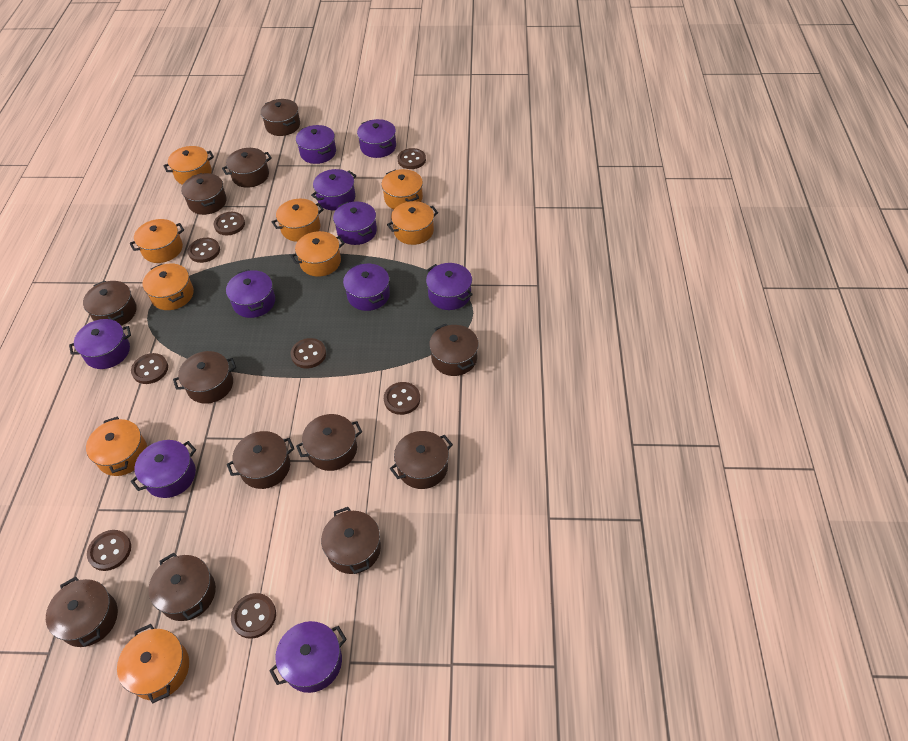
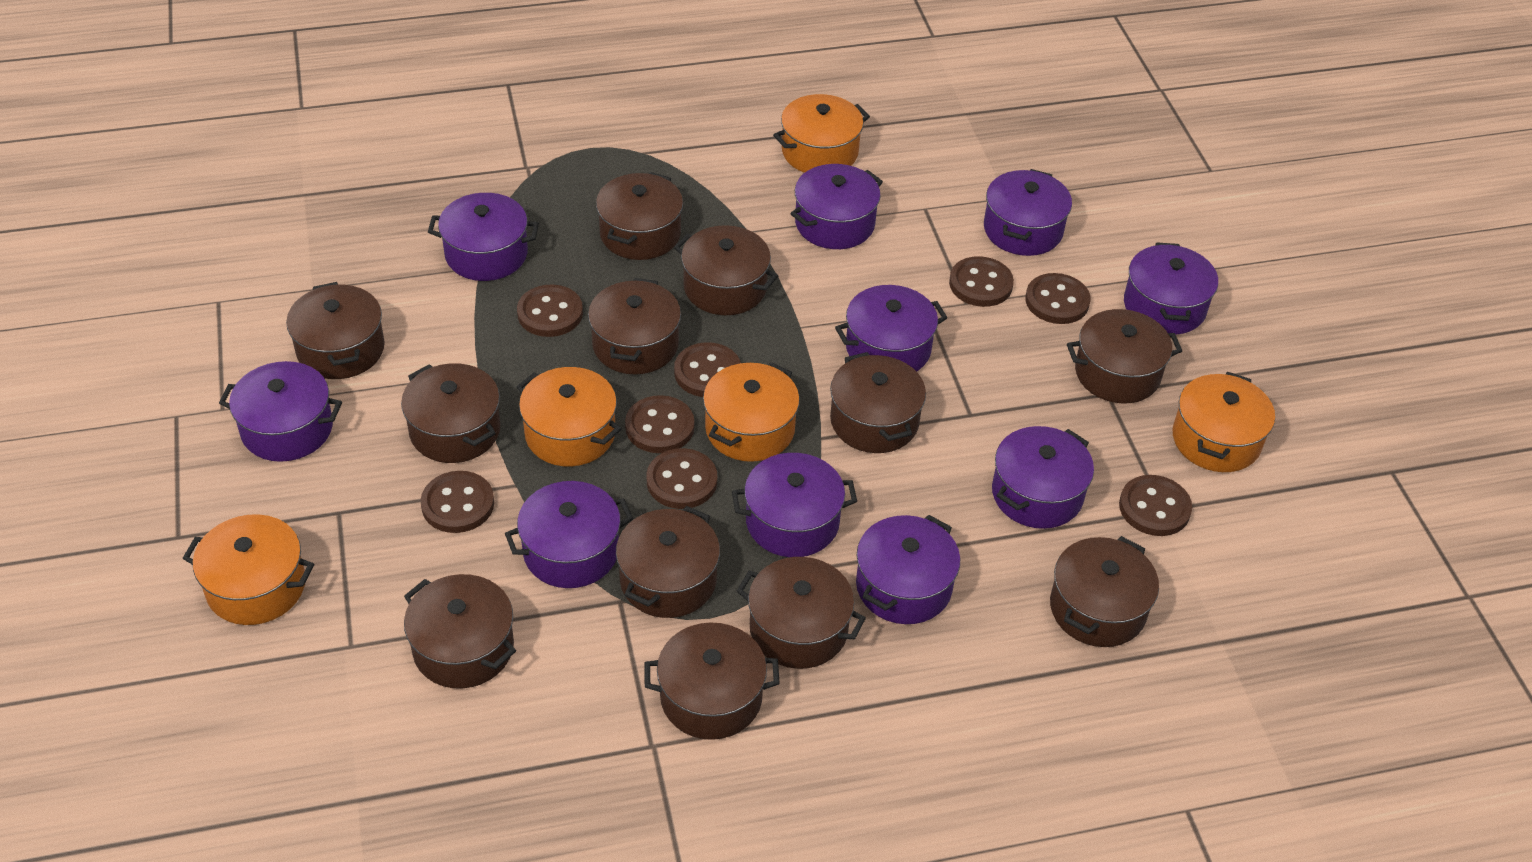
orange pot: [86,417,147,476] [117,624,189,704] [129,219,184,263] [142,263,194,310] [164,146,214,185] [272,199,324,242] [291,231,345,277] [381,169,423,209] [387,201,438,245] = 9 -> [183,514,314,625] [517,367,621,466] [703,362,800,462] [773,94,870,173] [1173,372,1275,472] = 5

